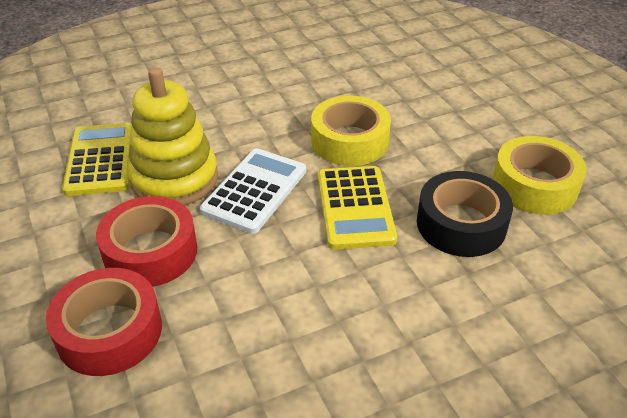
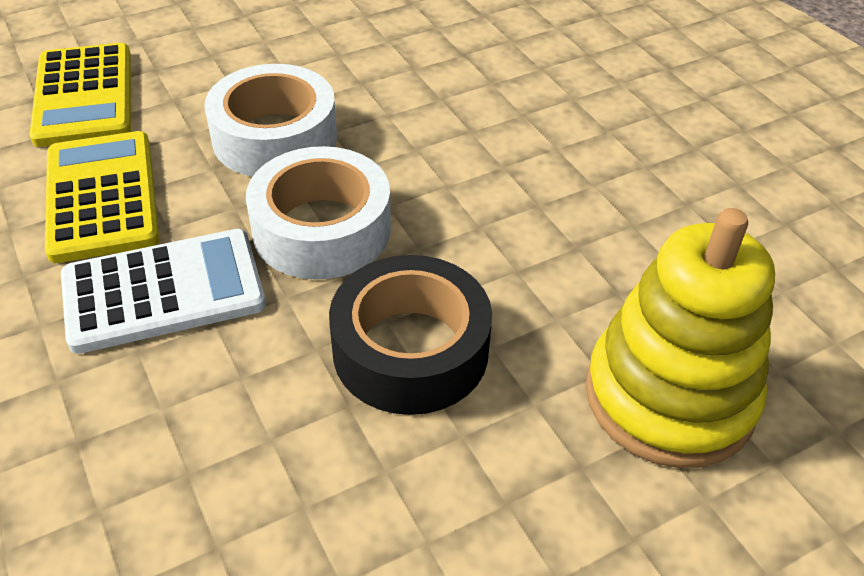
red tape: [46,268,162,376] [96,196,197,287] = 2 -> none = 0
white tape: none = 0 -> [204,64,337,177] [246,146,391,280] = 2
yellow tape: [311,96,391,166] [492,136,587,214] = 2 -> none = 0

